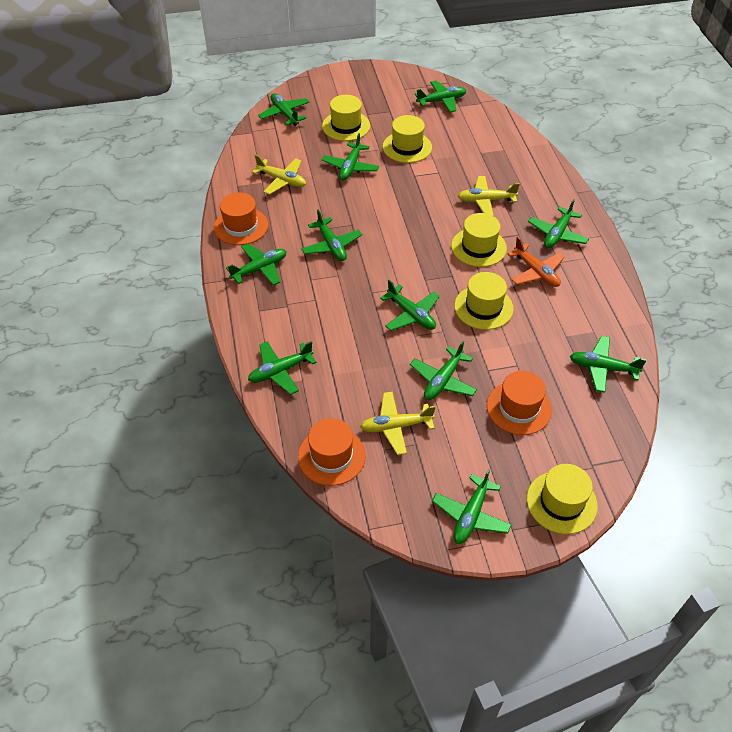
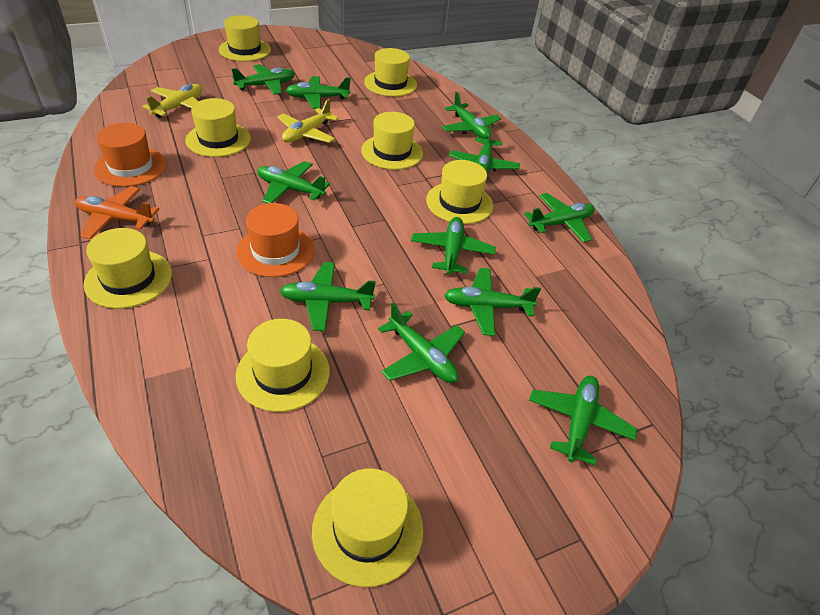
orange hat: [214,193,268,245] [298,418,366,486] [487,371,552,435] = 3 -> [94,123,167,187] [236,203,314,277] = 2
yellow hat: [322,95,370,141] [383,115,432,163] [451,213,507,267] [454,272,514,330] [527,464,598,534] = 5 -> [84,228,172,309] [185,98,251,157] [219,15,271,61] [236,319,330,412] [312,468,423,587] [361,112,423,170] [364,48,417,97] [426,160,493,224] = 8
yellow plane: [252,154,306,195] [360,392,435,455] [458,176,520,216] = 3 -> [142,84,203,118] [277,99,339,143] = 2

